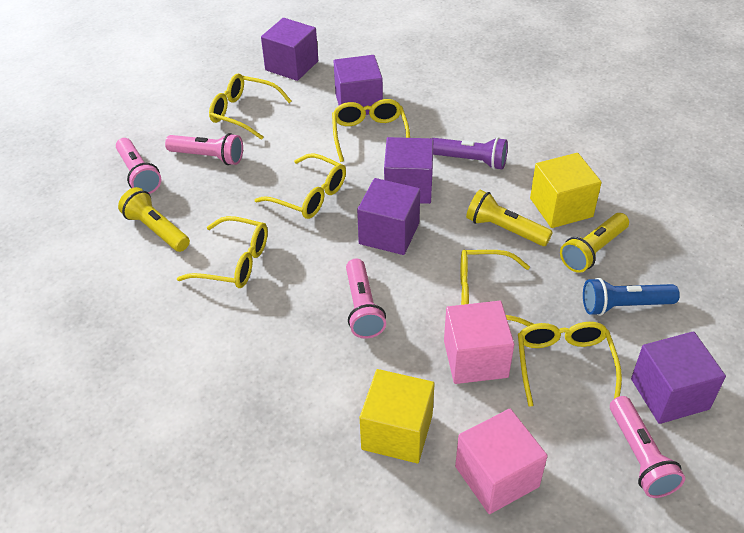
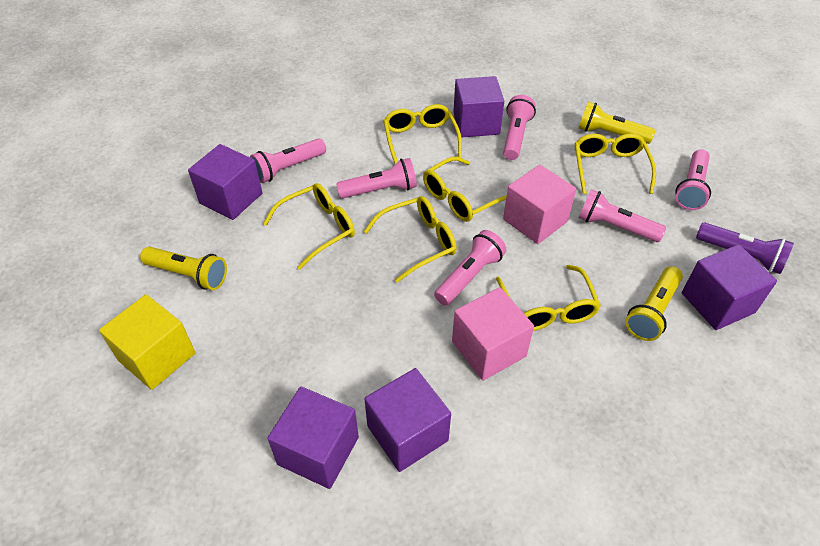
blue flashlight: [583,278,680,316] = 1 -> none = 0
pink flashlight: [116,138,161,194] [165,133,243,165] [346,259,386,339] [610,396,685,498] = 4 -> [250,138,326,183] [336,158,417,199] [434,230,506,305] [503,95,536,160] [579,189,666,242] [675,149,711,210] = 6
yellow cube: [360,369,434,463] [530,153,602,228] = 2 -> [99,294,196,390] = 1

